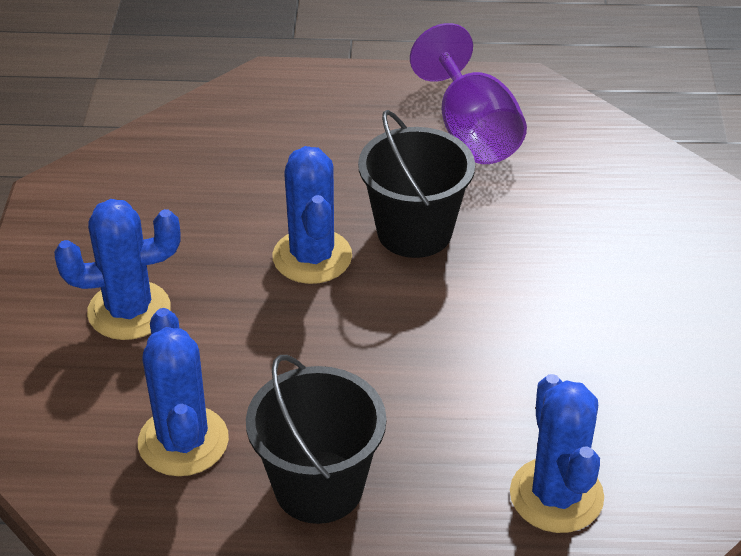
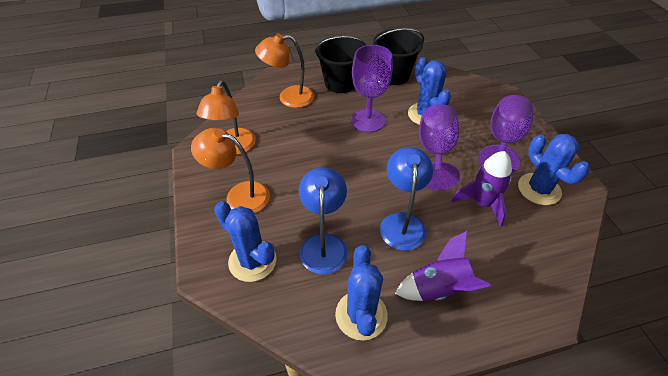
blue lamp: none = 0 -> [298,167,348,274] [380,147,433,251] = 2
orange lamp: none = 0 -> [191,128,270,213] [196,80,256,155] [255,33,314,108] = 3
purple goblet: [410,23,527,164] = 1 -> [351,45,393,133] [419,104,460,190] [478,95,534,174] = 3
purple rocket: none = 0 -> [395,231,491,301] [451,151,512,227] = 2

